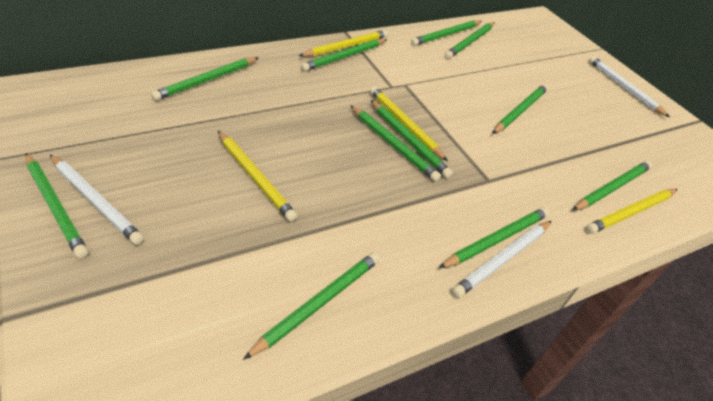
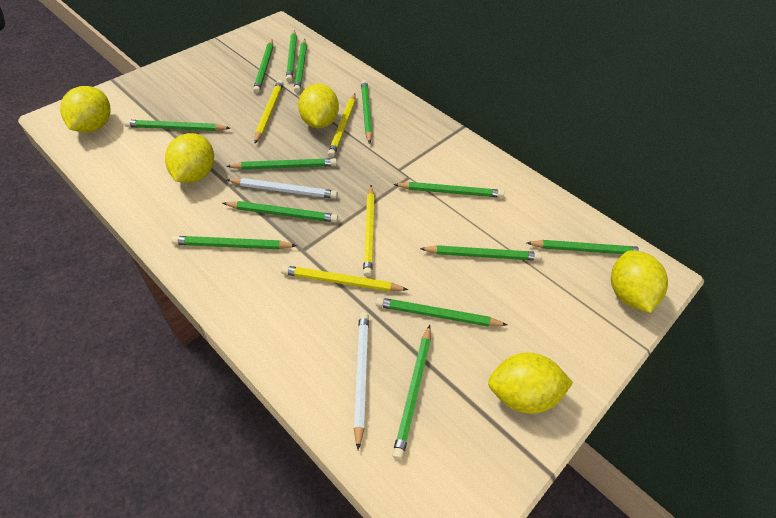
green pencil: [25,153,88,258] [151,57,259,101] [243,252,380,360] [301,39,387,71] [350,105,441,182] [371,100,453,178] [411,20,482,46] [439,207,550,268] [445,22,495,59] [492,84,548,134] [572,161,652,211] = 11 -> [124,120,230,131] [171,236,297,249] [223,201,338,223] [226,158,337,170] [253,40,273,94] [286,30,297,82] [294,39,307,93] [361,80,372,144] [376,297,507,327] [392,325,431,460] [394,182,504,198] [420,245,541,261] [527,240,645,254] = 13
white pencil: [50,155,144,245] [452,221,551,298] [589,56,670,117] = 3 -> [227,178,338,199] [354,312,369,450] = 2
yellow lemon: none = 0 -> [60,86,111,133] [165,133,214,183] [298,84,339,128] [488,352,573,414] [611,250,668,313] = 5

